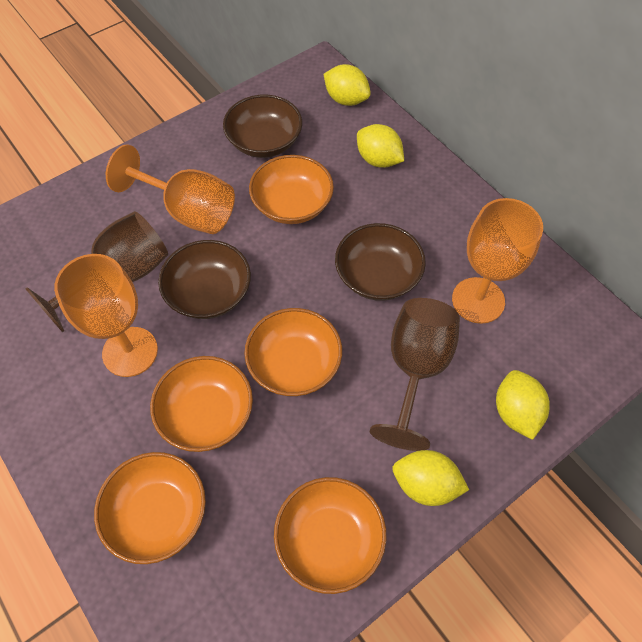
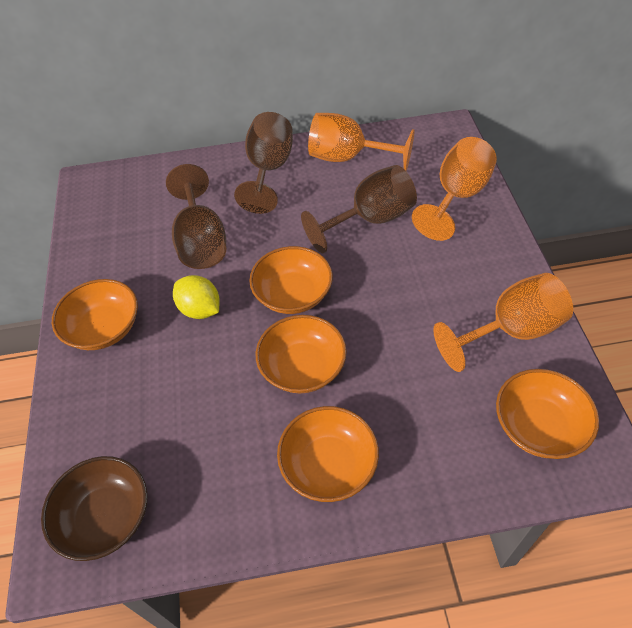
brown bowl: [158,240,251,319] [223,95,302,158] [335,223,426,301] = 3 -> [41,456,147,561] = 1
brown goblet: [26,211,168,332] [370,298,460,451] = 2 -> [166,164,226,269] [234,112,293,214] [301,165,417,253] = 3
yellow lemon: [324,64,371,106] [357,124,404,168] [393,450,469,506] [496,370,550,440] = 4 -> [173,275,220,319] = 1

